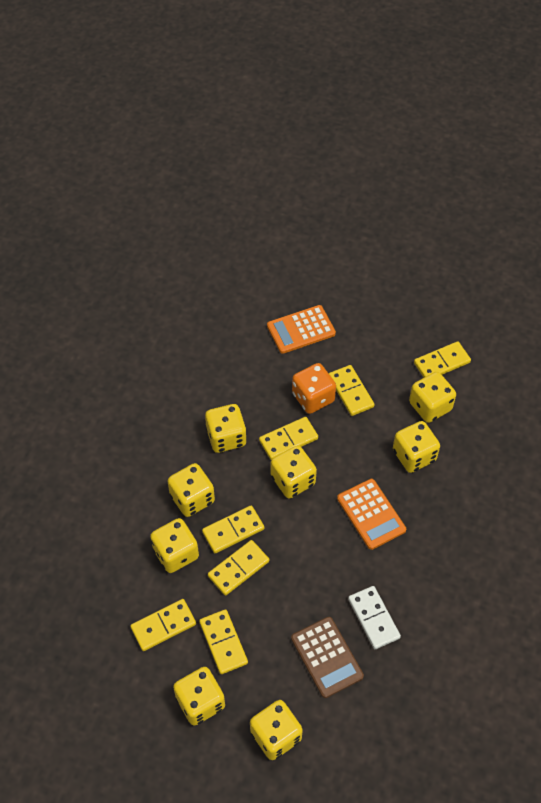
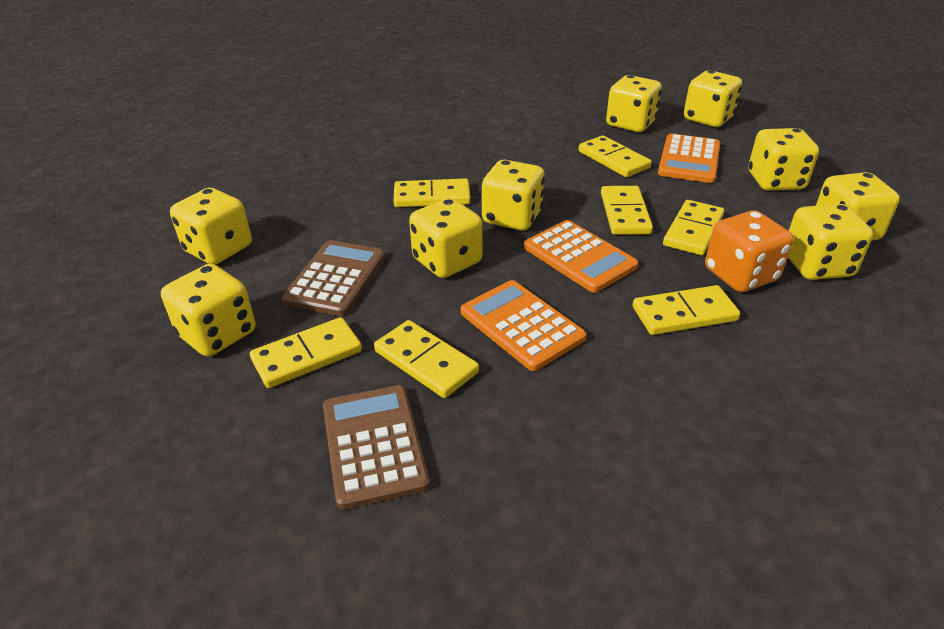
brown calculator: [291,617,364,698] = 1 -> [281,240,385,316] [323,385,430,510] = 2
orange calculator: [267,305,336,354] [337,479,406,550] = 2 -> [461,280,587,371] [524,220,638,293] [658,134,720,183] = 3
white domino: [348,586,401,649] = 1 -> none = 0
yellow dice: [150,518,199,573] [168,463,215,517] [173,667,225,725] [205,404,247,453] [250,700,303,760] [271,445,317,498] [393,421,440,473] [409,372,456,423] = 8 -> [161,264,255,357] [170,188,252,265] [409,198,482,278] [482,160,545,230] [606,75,662,132] [684,70,742,127] [748,128,819,191] [788,204,873,280] [816,172,900,241] = 9

